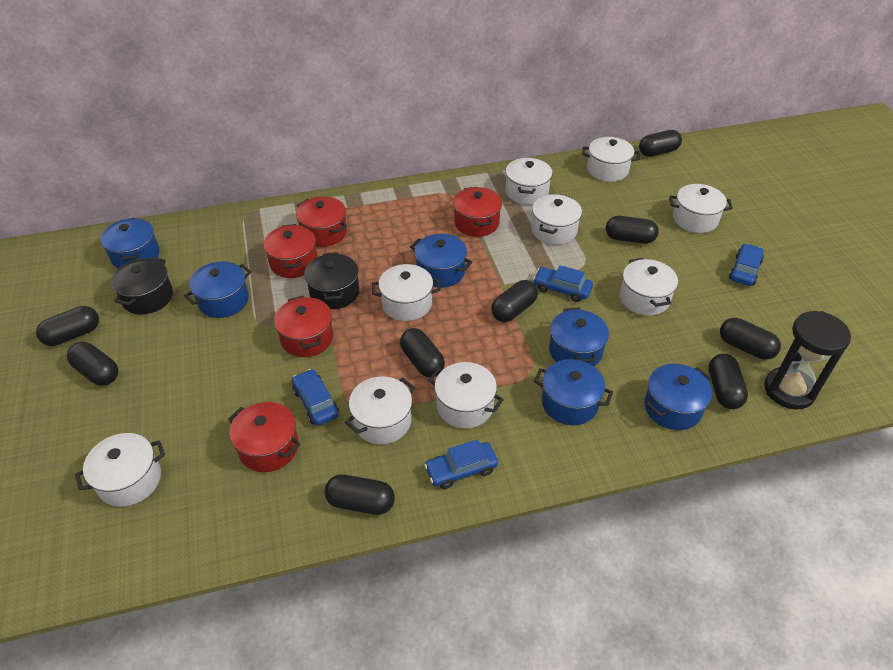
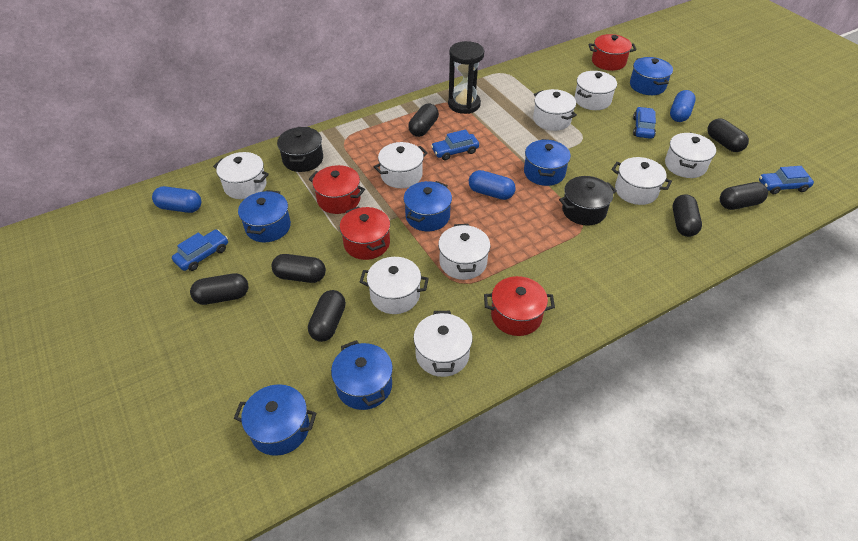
black capsule: [36,306,99,346] [67,342,119,386] [324,474,395,515] [400,328,445,377] [491,280,538,322] [606,216,659,244] [639,130,682,157] [708,354,748,409] [720,318,781,360] = 9 -> [190,273,248,305] [271,254,326,283] [308,290,346,342] [408,104,439,137] [673,194,702,237] [708,118,749,152] [720,182,768,210] = 7
blue capsule: none = 0 -> [152,186,201,213] [469,170,516,200] [670,90,696,122] = 3
red pot: [228,402,300,472] [263,224,317,278] [274,296,333,357] [296,196,347,247] [453,187,502,237] = 5 -> [309,165,365,214] [340,206,390,260] [484,276,555,336] [588,34,636,71] = 4

